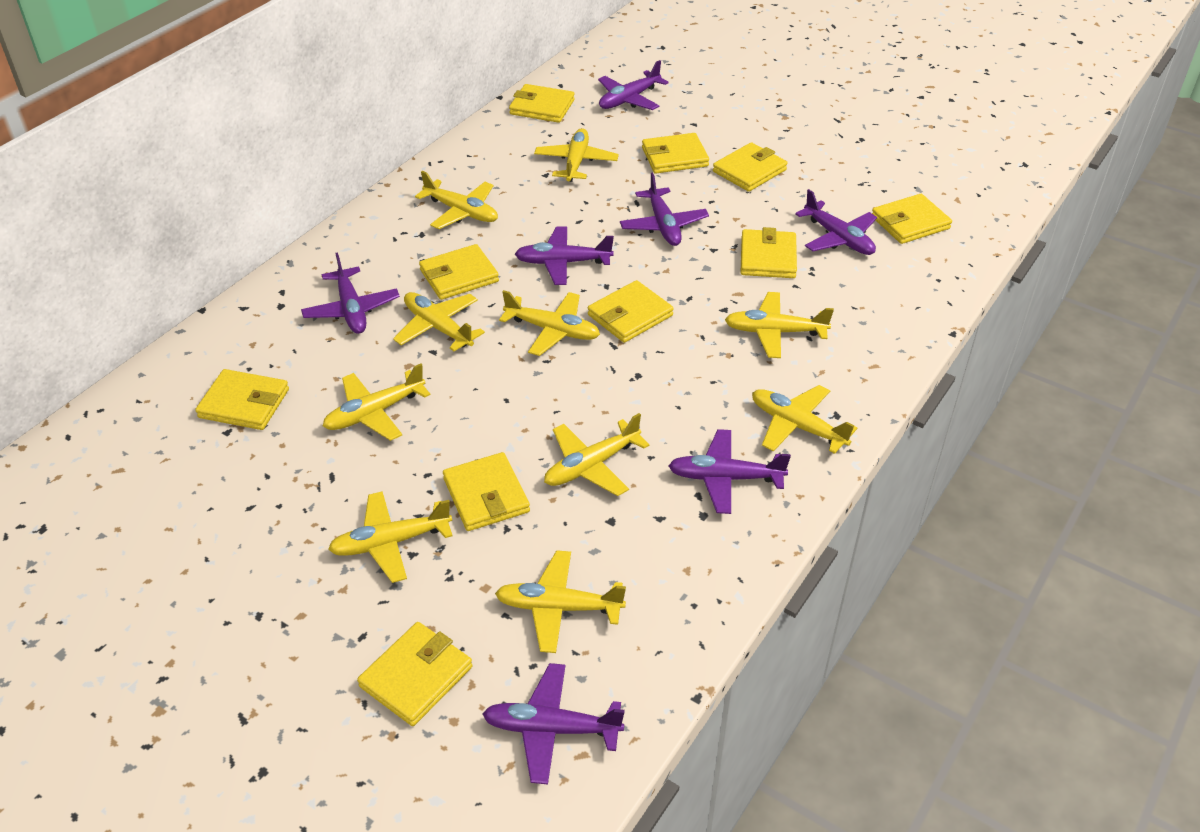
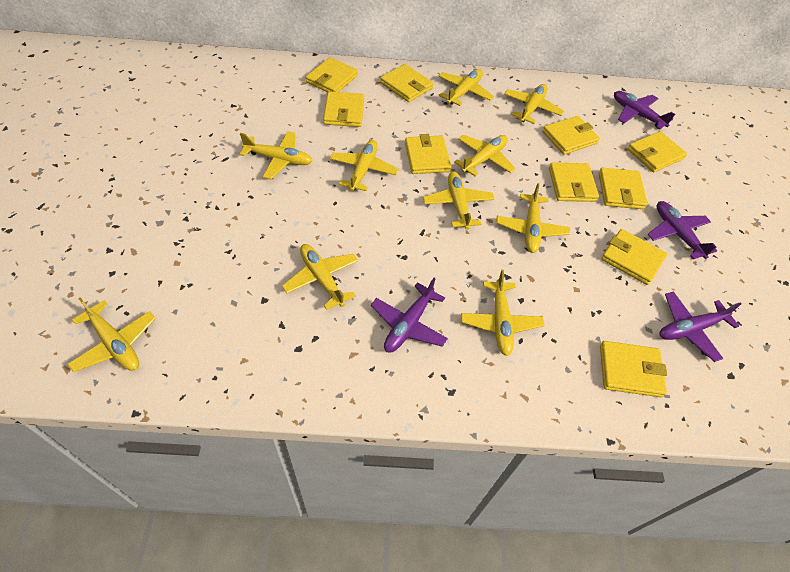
purple plane: [301,252,400,334] [483,663,625,784] [515,227,614,285] [598,60,669,110] [620,172,709,246] [669,429,791,514] [795,189,877,255] = 7 -> [371,278,448,353] [614,91,675,130] [648,201,717,259] [659,291,741,362] = 4

